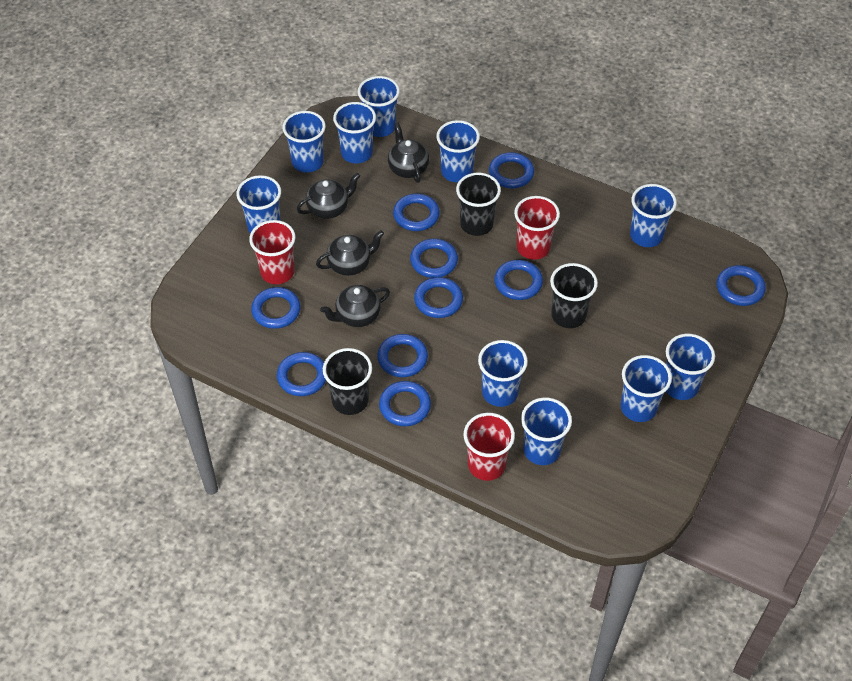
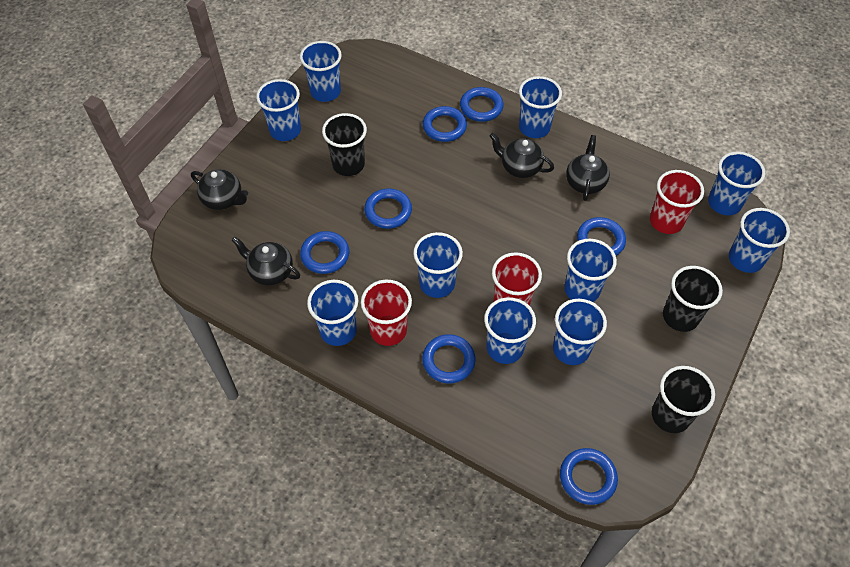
blue ring: [251,287,301,329] [277,352,326,396] [377,334,428,377] [379,381,431,426] [393,194,440,231] [410,239,458,278] [414,277,463,318] [489,152,534,188] [494,260,543,300] [717,265,766,306] = 10 -> [300,231,349,274] [364,188,412,229] [422,334,476,383] [423,106,467,142] [460,87,504,122] [560,448,618,505] [577,217,626,256] = 7

